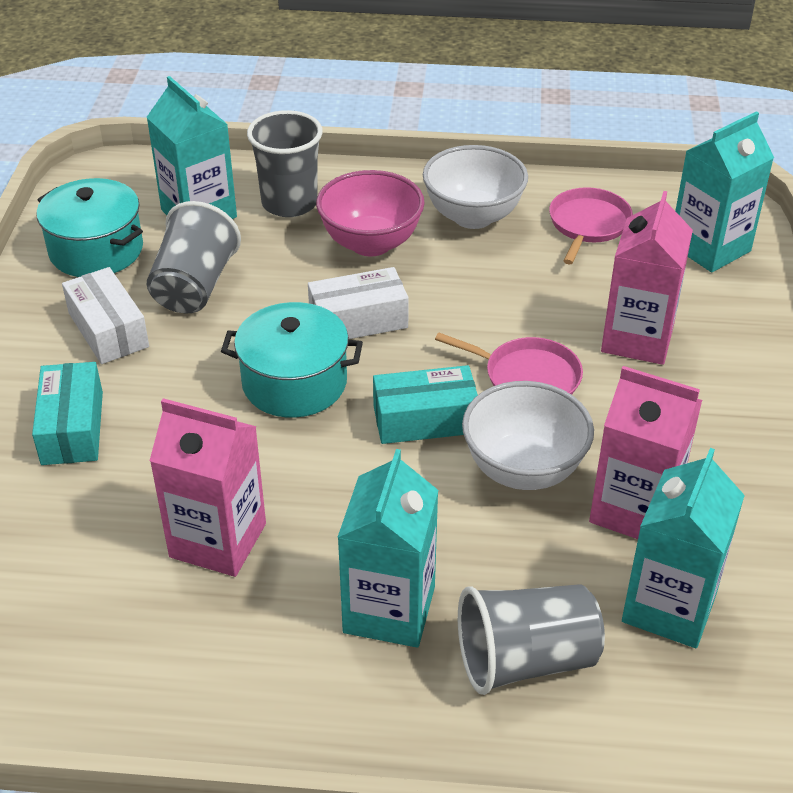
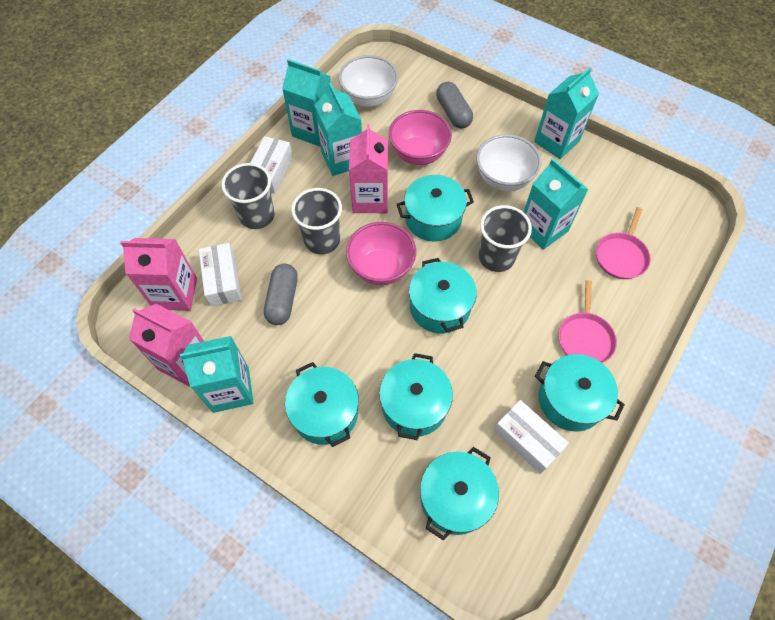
grey capsule: none = 0 -> [264,264,298,325] [436,82,473,128] = 2
pink bowl: [316,170,425,256] = 1 -> [346,222,416,285] [389,110,452,165] = 2
turquoise box: [32,362,103,465] [373,365,478,444] = 2 -> none = 0
turquoise carton: [147,76,237,219] [337,449,438,647] [622,448,745,648] [675,111,774,273] = 4 -> [180,336,254,413] [282,59,331,147] [315,83,362,176] [524,158,588,250] [534,67,599,159] = 5
turquoise pot: [36,178,143,277] [221,302,363,418] = 2 -> [285,362,359,447] [379,353,453,440] [397,175,474,242] [409,258,477,334] [420,447,499,541] [535,354,625,432] = 6
white box: [62,267,149,364] [308,267,409,339] = 2 -> [199,243,241,307] [251,136,293,194] [494,400,569,474] = 3

